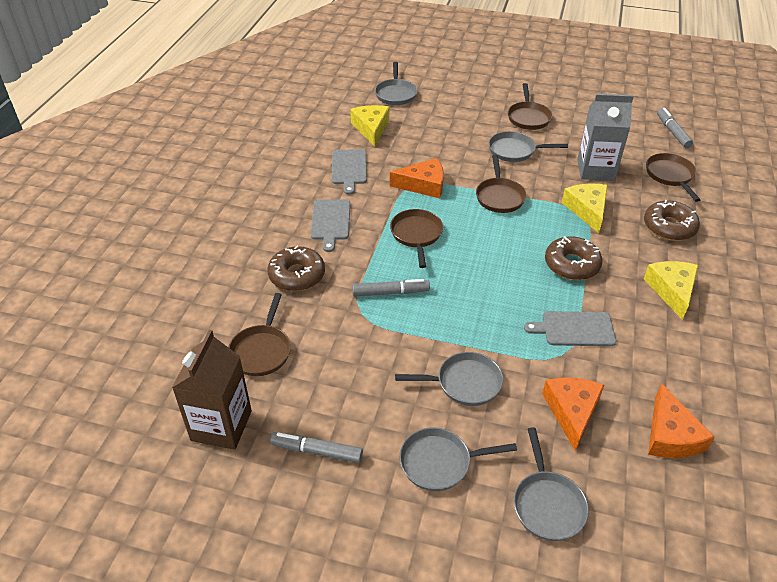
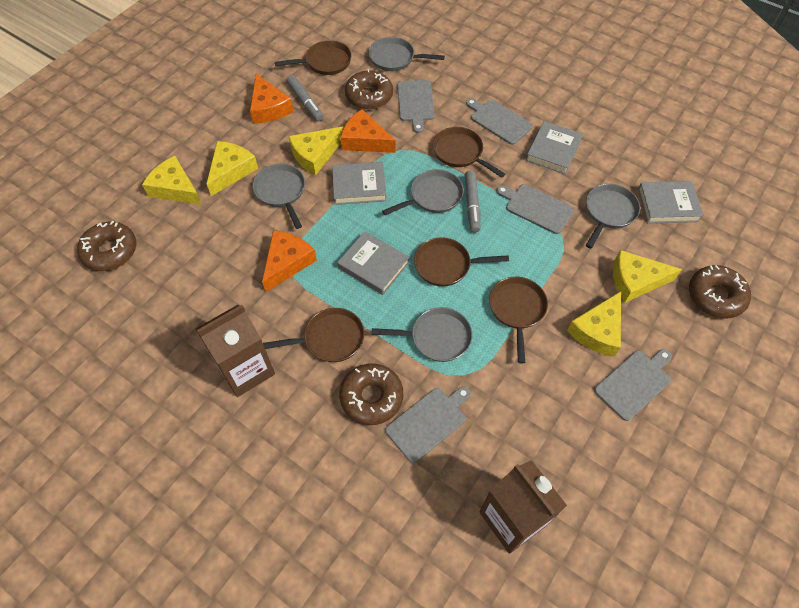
brown carton: [172,330,252,450] = 1 -> [196,305,275,397] [480,460,567,554] = 2
brown donut: [268,246,325,291] [545,236,602,280] [644,200,700,241] = 3 -> [77,221,136,271] [339,363,403,425] [345,69,393,110] [689,265,751,318] = 4
grey book: none = 0 -> [332,162,387,205] [337,231,409,295] [526,121,583,174] [638,181,703,223] = 4
grey carton: [577,94,634,181] = 1 -> none = 0
grey cutting board: [311,200,350,252] [332,149,367,195] [524,311,616,346] = 3 -> [385,387,471,463] [397,80,435,133] [466,98,533,145] [496,184,574,234] [594,349,672,421] = 5
grey marker: [270,432,363,463] [352,279,430,296] [657,108,693,148] = 3 -> [286,75,323,121] [465,171,481,233] = 2
yellow cheese: [350,105,389,146] [562,184,608,233] [644,261,698,320] = 3 -> [142,156,202,205] [207,141,258,196] [289,127,343,176] [567,291,621,357] [613,250,682,303] = 5

